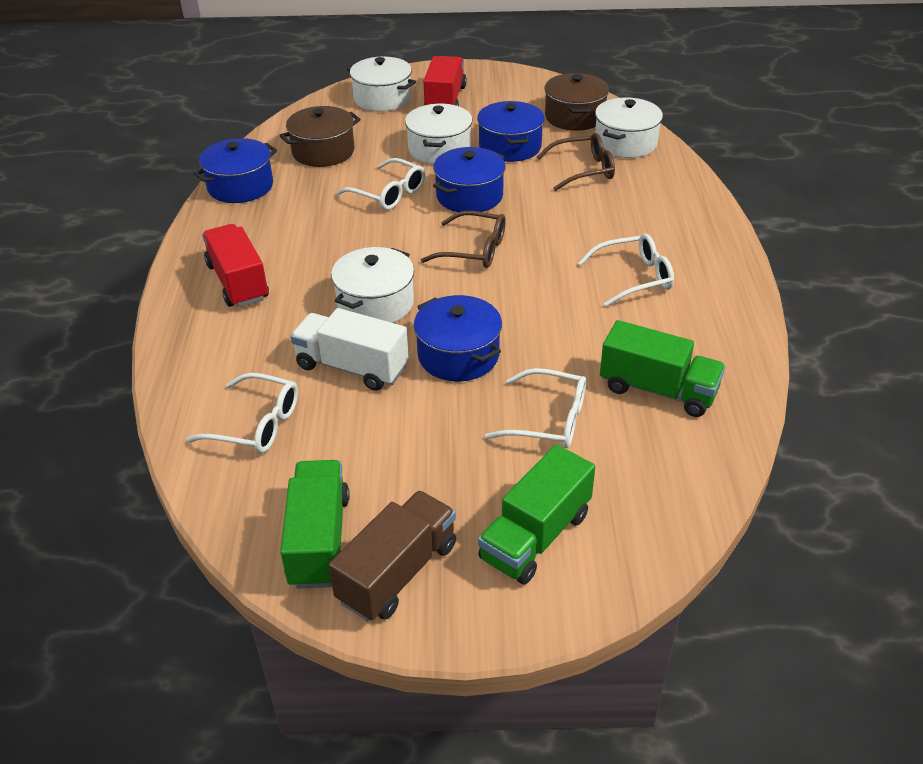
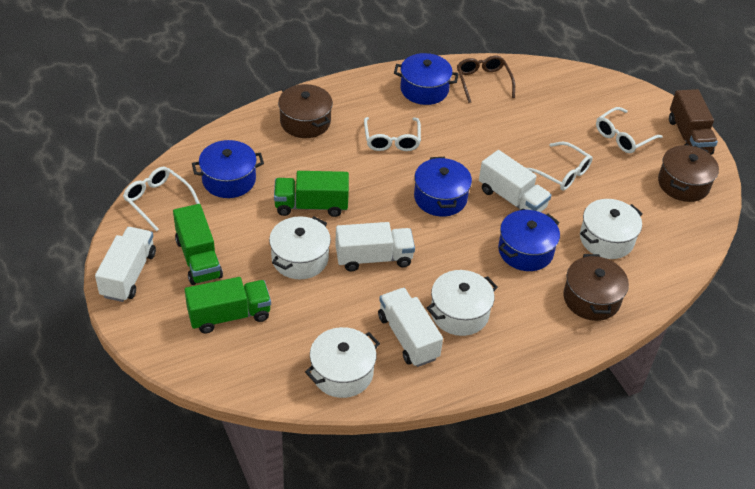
brown glasses: [421,211,506,268] [537,133,615,191] = 2 -> [457,56,515,103] = 1
brown pot: [279,106,361,167] [544,73,609,131] = 2 -> [278,84,333,138] [563,254,629,321] [658,145,719,202] = 3
red truck: [202,224,269,307] [423,56,467,106] = 2 -> none = 0
white truck: [290,308,409,391] = 1 -> [95,227,156,302] [335,222,415,271] [378,288,443,367] [479,150,552,212] = 4

